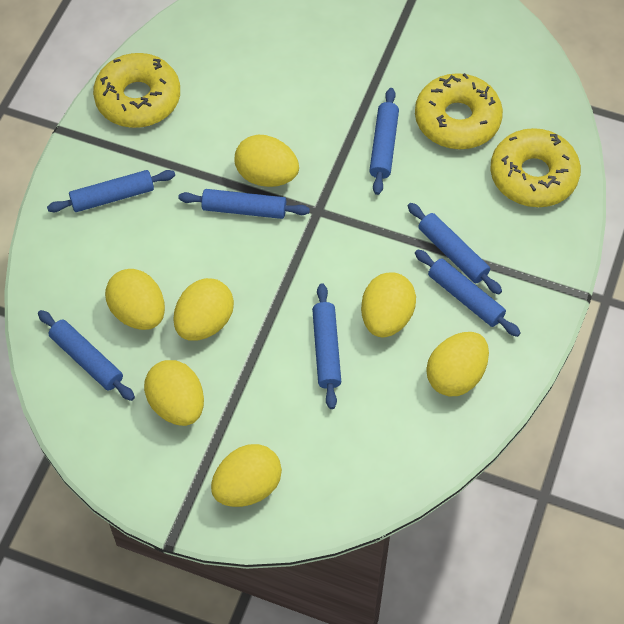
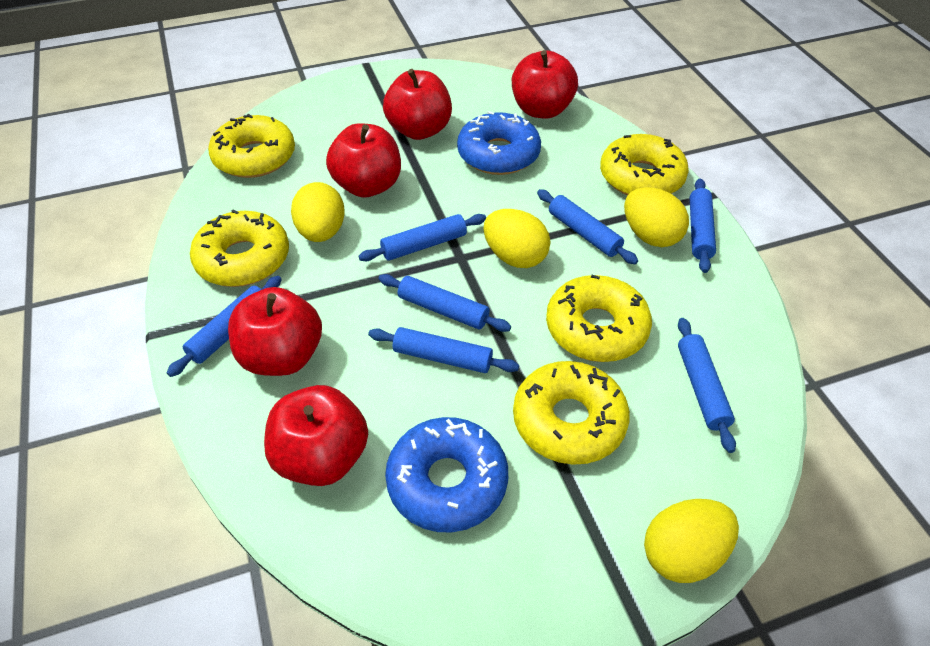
blue donut: none = 0 -> [385,417,508,533] [457,111,541,175] = 2
red apple: none = 0 -> [228,287,322,376] [264,385,368,486] [326,123,401,197] [383,69,452,140] [512,50,578,119] = 5
yellow donut: [93,53,180,128] [415,73,503,149] [490,128,581,207] = 3 -> [190,209,289,287] [208,114,295,178] [513,361,630,465] [546,275,652,362] [600,134,689,195] = 5
yellow egg: [105,269,165,330] [144,360,204,426] [173,278,234,341] [211,444,282,507] [235,135,299,187] [361,272,416,337] [426,332,489,396] = 7 -> [291,182,345,242] [483,209,550,268] [624,187,689,247] [644,499,739,583] = 4

